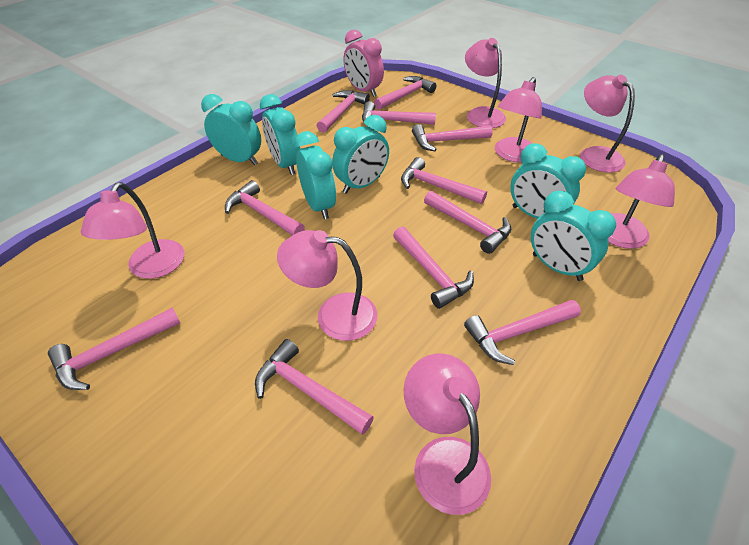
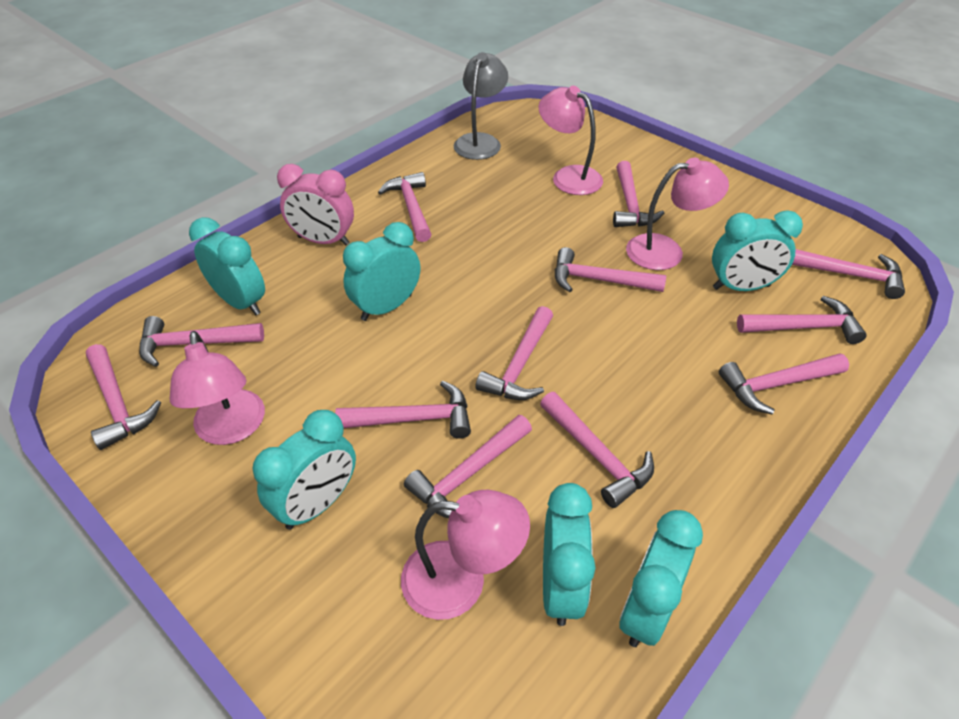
grey lamp: none = 0 -> [454,52,508,160] = 1
pink hammer: [48,308,180,390] [225,180,305,236] [255,339,374,435] [317,90,370,133] [362,101,436,125] [374,76,436,110] [393,227,474,309] [401,157,487,204] [412,124,493,151] [424,191,511,254] [464,300,581,365] = 11 -> [86,344,161,450] [139,316,264,367] [335,381,471,439] [378,172,431,242] [404,415,532,518] [475,306,553,400] [540,392,654,508] [555,247,666,292] [613,161,664,227] [719,353,849,415] [737,296,866,344] [792,249,905,299] = 12
pink lamp: [81,182,185,279] [277,230,377,341] [404,354,491,515] [465,38,506,128] [495,77,542,163] [580,74,635,173] [608,155,675,249] = 7 -> [170,331,265,445] [401,490,530,620] [539,86,603,195] [626,158,729,270] = 4

